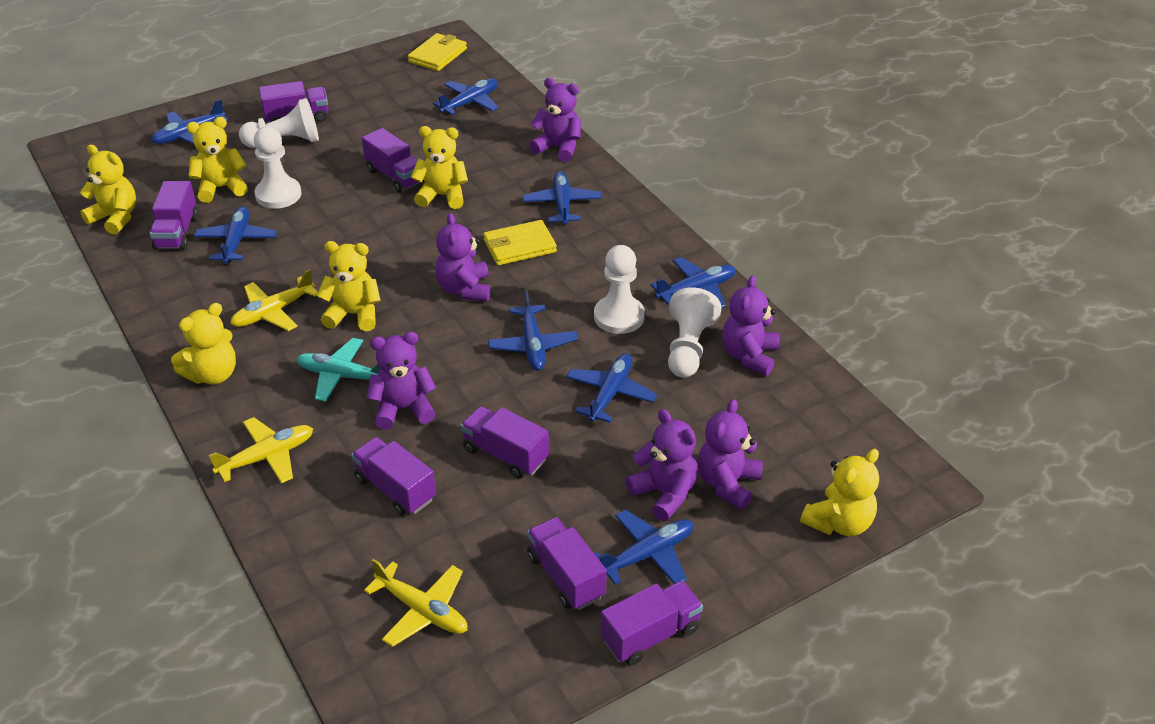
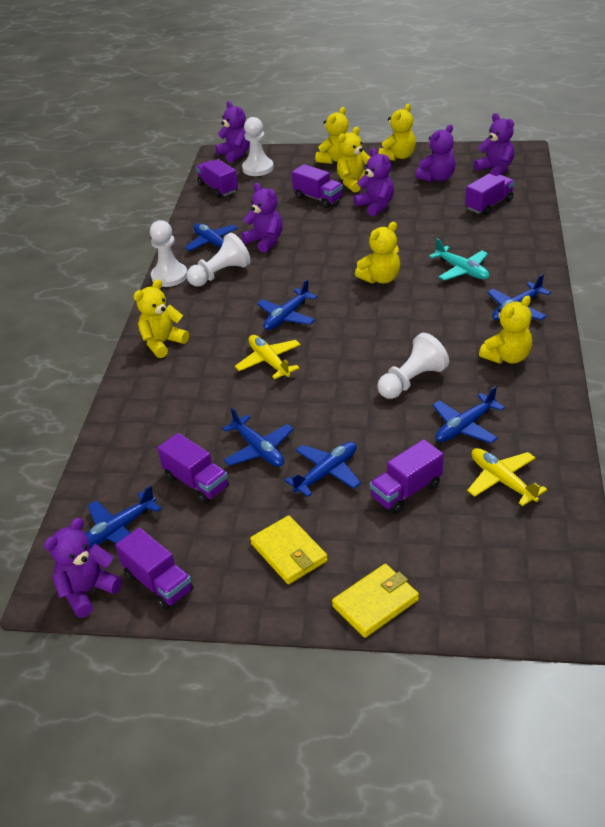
blue plane: [151,99,228,144] [194,206,277,264] [433,78,499,115] [488,290,578,371] [523,171,602,225] [566,353,657,423] [594,510,693,585] [651,257,736,308] = 8 -> [85,485,161,549] [185,223,238,252] [222,408,293,467] [257,279,318,330] [285,442,361,497] [433,386,505,443] [487,274,551,320] = 7
purple truck: [149,181,198,250] [259,81,329,123] [351,437,436,516] [362,128,424,193] [460,406,549,479] [527,517,607,610] [600,580,703,665] = 7 -> [115,527,193,610] [157,433,229,504] [196,159,238,198] [292,164,343,208] [370,439,444,514] [465,174,515,215] = 6
yellow plane: [208,417,313,483] [230,269,318,331] [364,559,468,647] = 3 -> [235,335,301,379] [467,448,547,506] = 2

